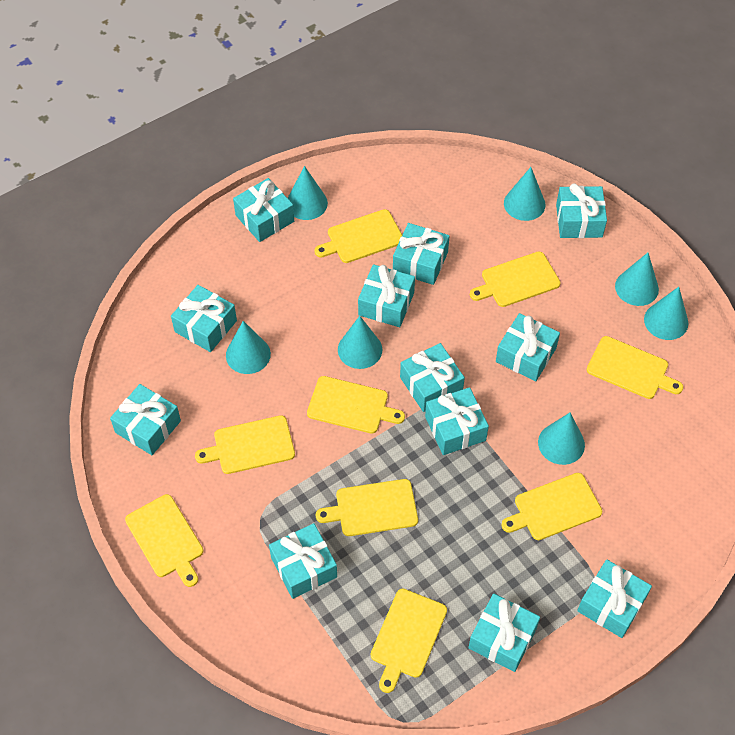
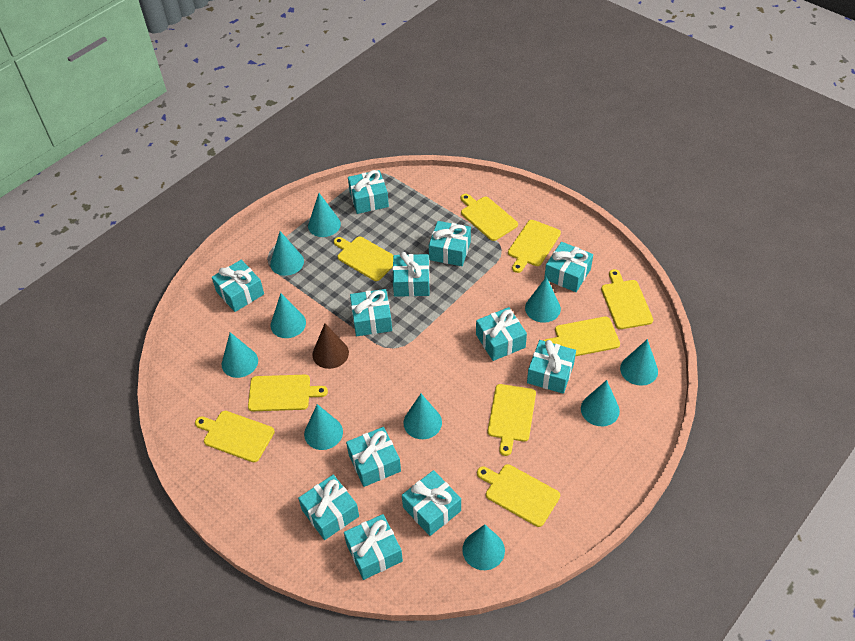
brown cone: none = 0 -> [312,323,349,369] = 1
turquoise cone: [226,321,271,374] [288,166,328,220] [338,316,382,369] [504,167,546,221] [538,413,585,465] [615,253,659,306] [644,287,688,340] = 7 -> [222,332,258,378] [270,231,304,276] [271,293,306,338] [304,404,343,450] [308,193,341,237] [403,394,442,439] [462,524,505,570] [525,277,561,323] [581,380,620,426] [620,339,658,386] = 10

